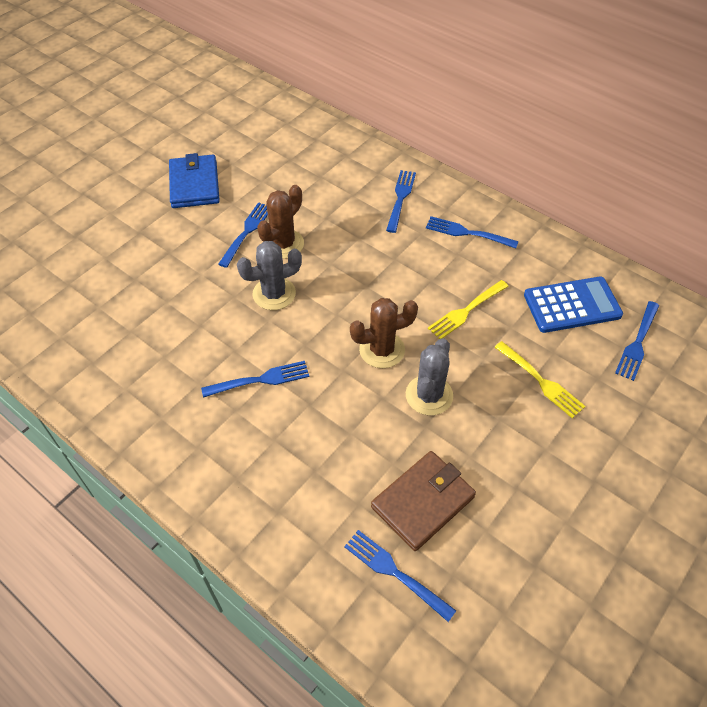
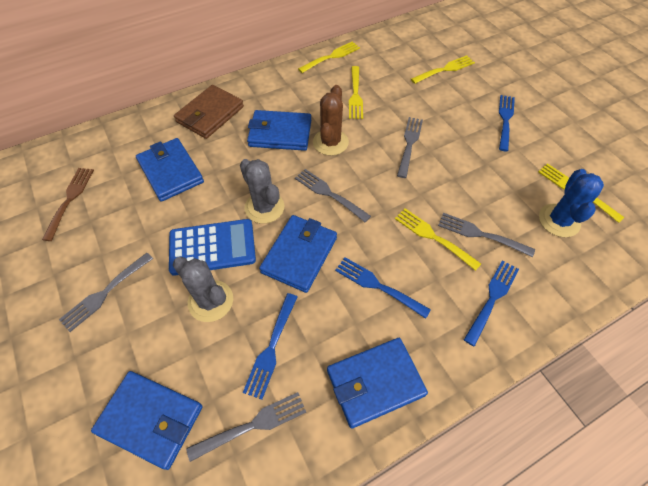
blue cactus: none = 0 -> [539,169,604,237] = 1
blue fork: [201,361,309,398] [218,202,268,268] [344,530,456,622] [386,170,416,233] [426,216,519,249] [615,301,659,381] = 6 -> [243,293,298,400] [335,257,431,319] [464,260,519,347] [499,95,515,151] = 4
blue wallet: [169,153,220,208] = 1 -> [91,371,203,470] [136,138,204,202] [247,110,311,151] [259,215,337,293] [327,338,428,428] = 5
brown cactus: [257,185,304,259] [350,298,418,368] = 2 -> [313,85,349,156] = 1
brown fork: none = 0 -> [42,168,94,241] = 1
grey fork: none = 0 -> [59,253,153,332] [186,392,306,462] [295,169,371,222] [397,117,423,178] [438,213,535,257] = 5
yellow fork: [428,280,509,339] [494,341,585,418] = 2 -> [298,41,360,73] [349,66,363,119] [395,208,481,271] [411,55,475,84] [538,163,624,223] = 5

